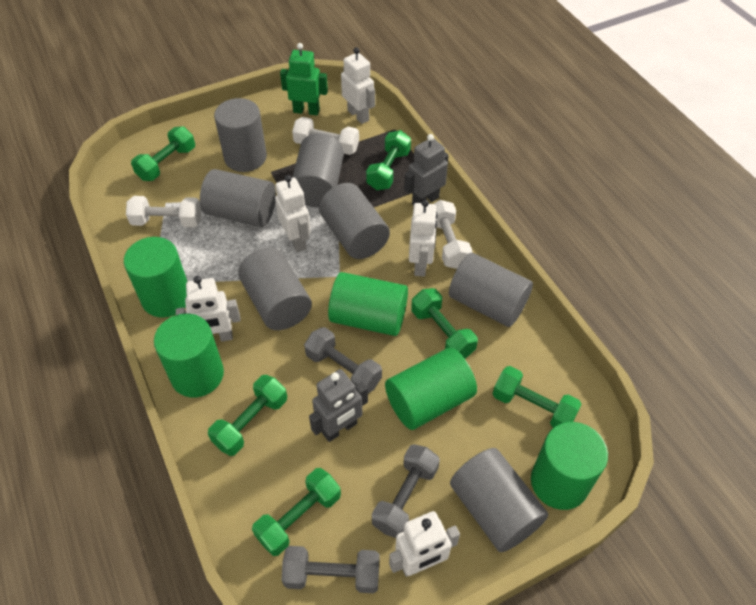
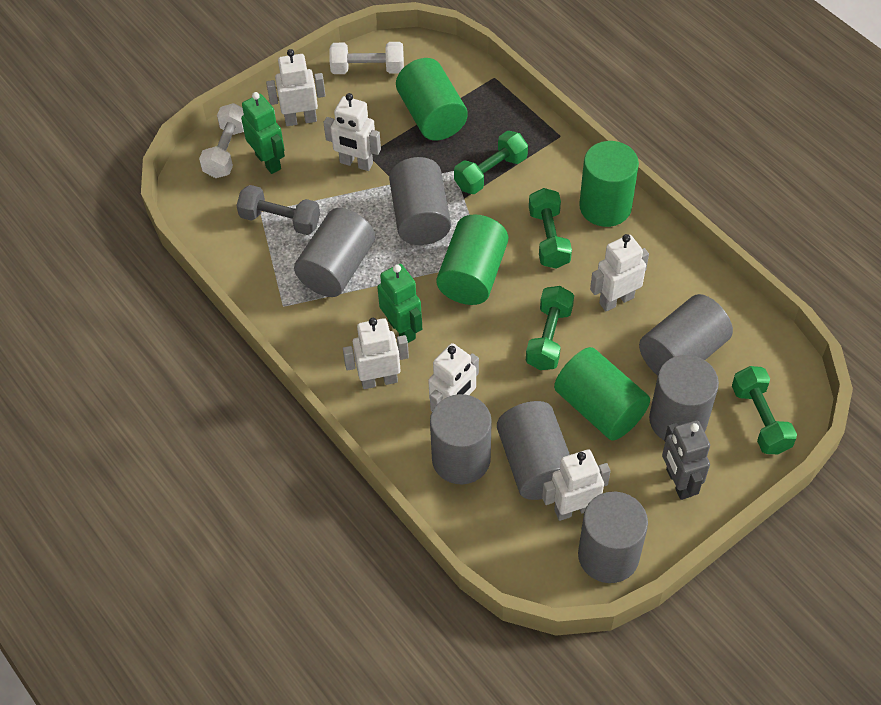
green cylinder: [124,237,188,318] [154,314,224,397] [328,272,408,336] [385,348,477,430] [531,422,608,510] = 5 -> [396,58,468,141] [436,214,508,305] [554,347,650,441] [579,141,639,227] = 4
green dumbbell: [131,126,195,181] [208,375,287,456] [252,468,341,556] [366,130,411,190] [411,288,478,359] [493,366,582,428] = 6 -> [454,131,528,194] [526,286,574,370] [529,188,572,269] [732,366,797,454] = 4
green robot: [280,43,328,115] = 1 -> [241,92,285,174] [377,264,422,343] = 2
grey dumbbell: [282,546,380,593] [304,327,382,393] [372,444,440,538] = 3 -> [236,185,320,235] = 1
grey robot: [309,369,368,442] [404,134,449,206] = 2 -> [662,420,710,500] = 1
white dumbbell: [126,196,201,227] [292,117,359,155] [434,200,472,269] = 3 -> [199,103,244,178] [329,42,404,74] = 2
white robot: [176,276,241,341] [275,175,311,252] [341,47,375,124] [389,511,460,577] [409,199,438,277] = 5 -> [266,49,326,126] [323,93,381,171] [343,318,409,389] [428,343,479,412] [542,449,611,521] [590,234,649,312] = 6

